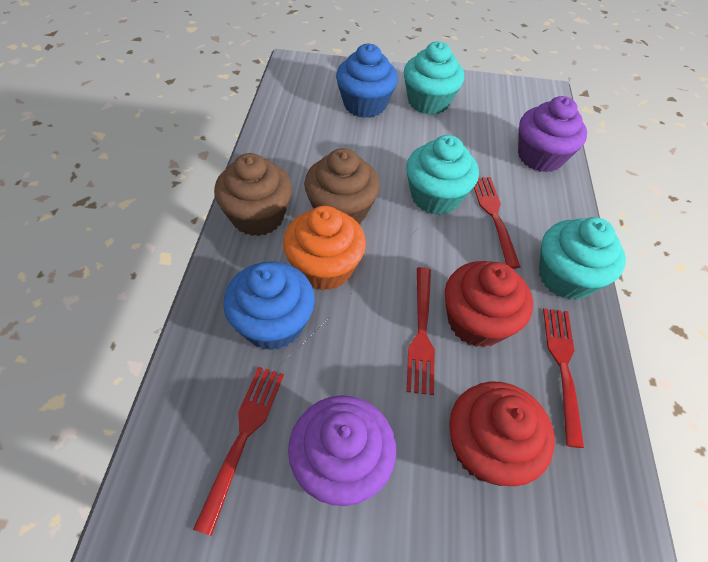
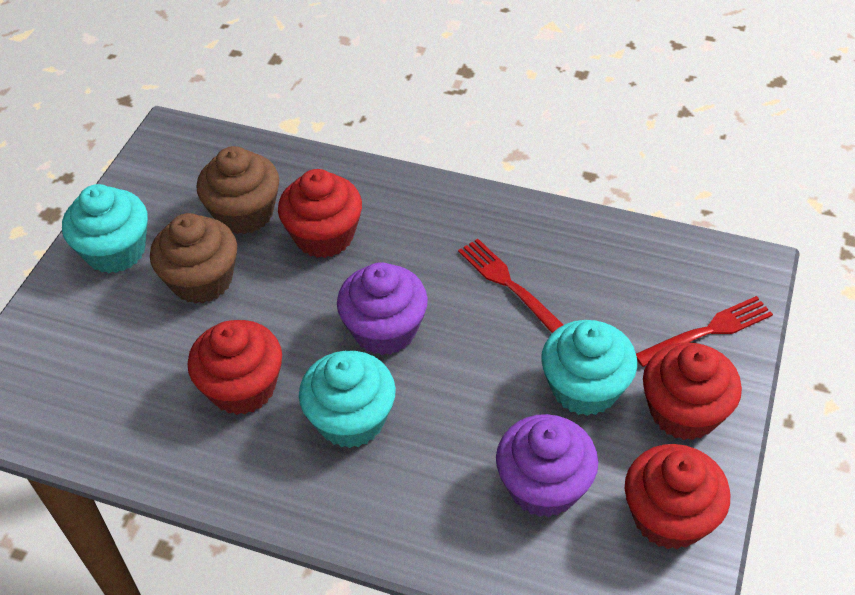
blue cupcake: [223,261,315,350] [336,44,398,118] = 2 -> none = 0
orange cupcake: [283,206,366,291] = 1 -> none = 0
red cupcake: [445,261,533,348] [449,381,555,486] = 2 -> [188,320,282,415] [278,169,362,258] [625,444,730,549] [643,342,742,440] = 4
red fork: [193,367,284,536] [406,267,435,395] [474,177,521,269] [543,308,584,448] = 4 -> [458,239,563,333] [636,296,773,367] = 2

